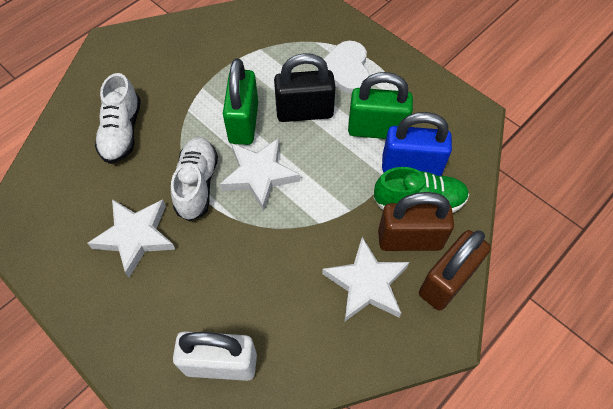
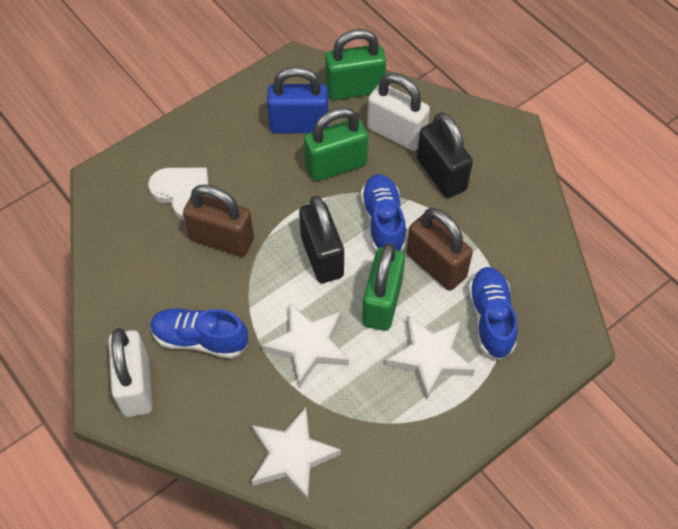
black padlock: [274,53,336,122] = 1 -> [299,196,344,283] [417,112,473,198] = 2
blue shoe: none = 0 -> [150,308,248,359] [360,174,407,251] [468,267,518,360] = 3
green padlock: [223,58,258,145] [348,72,413,139] = 2 -> [304,107,368,181] [325,29,386,100] [362,243,405,331] = 3
green shoe: [374,167,469,213] = 1 -> none = 0
white padlock: [173,331,257,381] = 1 -> [108,328,153,417] [367,73,430,151] = 2
white shoe: [95,73,141,164] [171,137,218,221] = 2 -> none = 0

